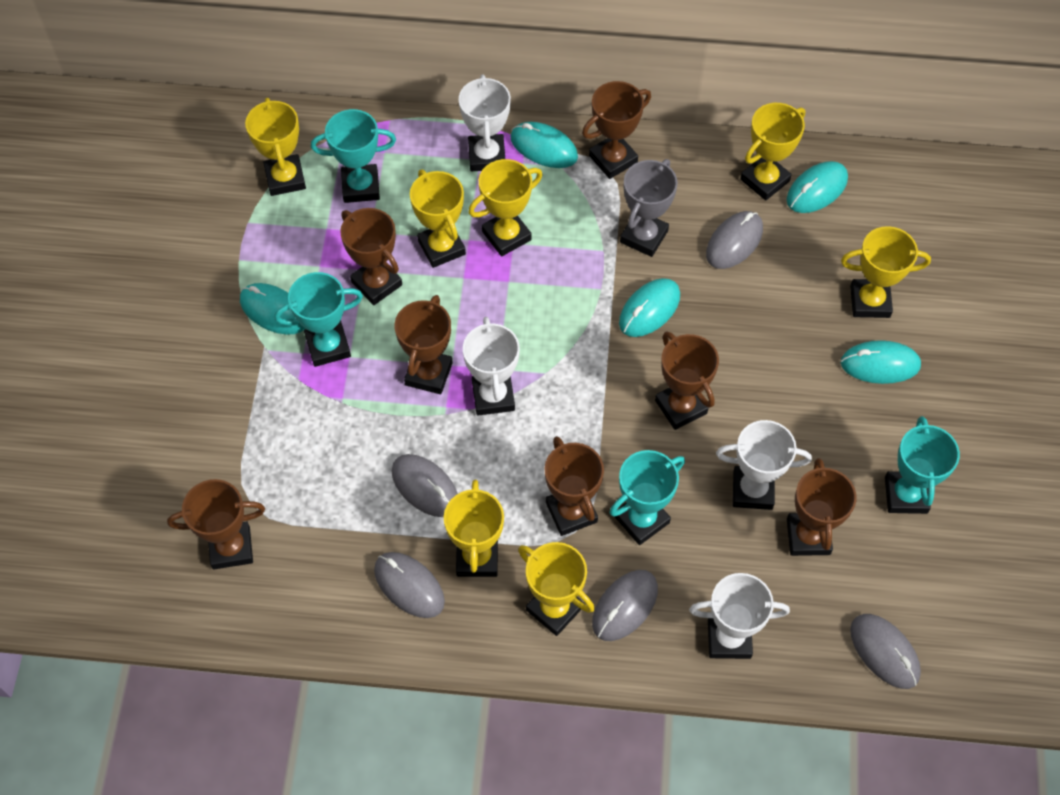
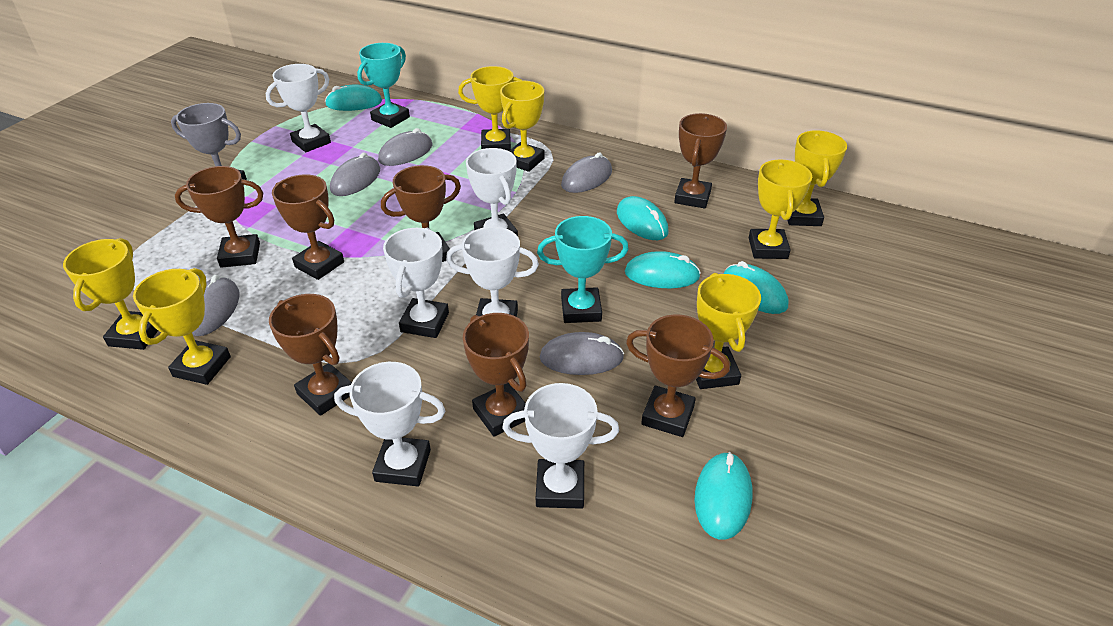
turquoise trophy: [274,272,363,367] [311,109,396,203] [609,450,685,545] [885,416,960,514] = 4 -> [357,43,410,128] [537,216,629,323] = 2
white trophy: [459,75,511,171] [463,317,520,416] [689,573,790,659] [716,420,812,510] = 4 -> [266,64,331,152] [334,362,445,486] [383,227,449,338] [446,227,539,317] [466,148,518,236] [502,383,619,509] = 6

